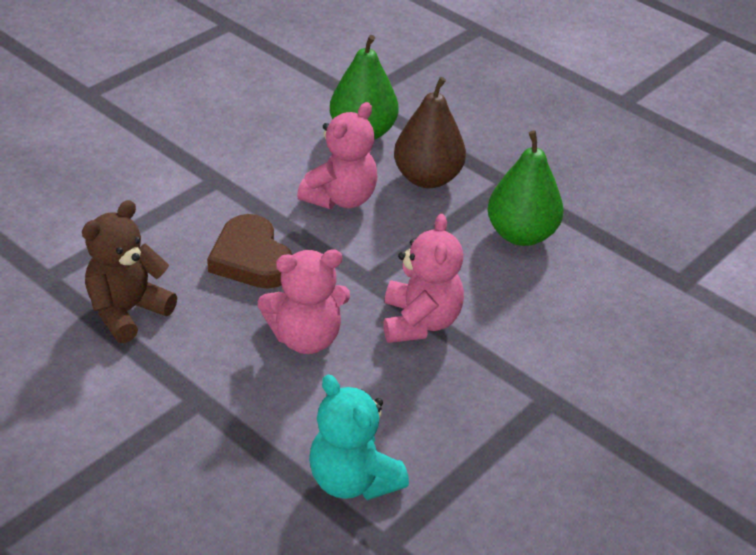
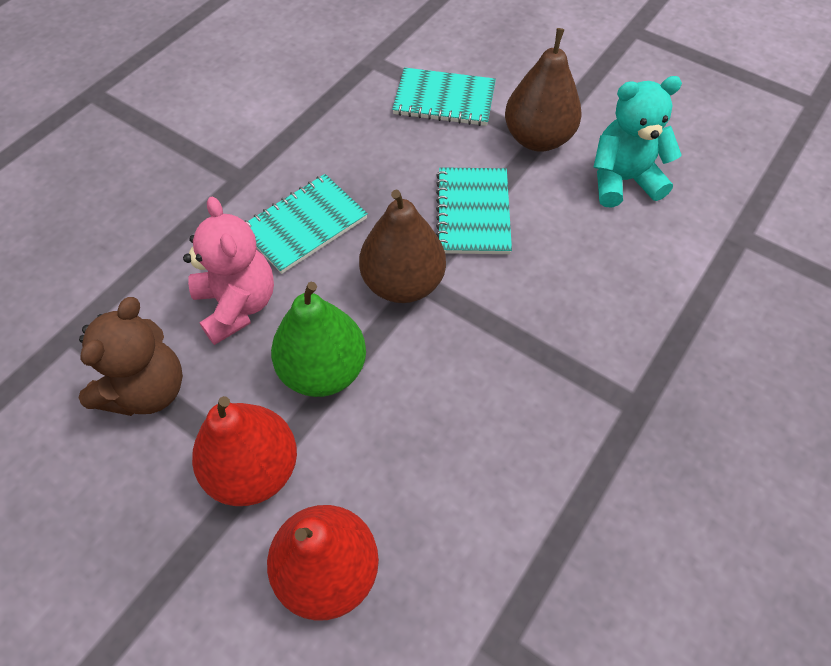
brown heart: [207,214,292,289] = 1 -> none = 0
brown pear: [394,77,466,188] = 1 -> [359,190,446,303] [505,28,582,152] = 2
green pear: [330,35,398,140] [488,131,564,246] = 2 -> [271,282,366,397] = 1
pink teddy bear: [257,250,350,354] [297,102,378,209] [383,214,464,343] = 3 -> [183,197,274,345] = 1
red pear: none = 0 -> [192,396,297,506] [267,505,379,621] = 2
turquoise notebook: none = 0 -> [245,174,368,274] [392,67,496,126] [436,167,512,254] = 3

